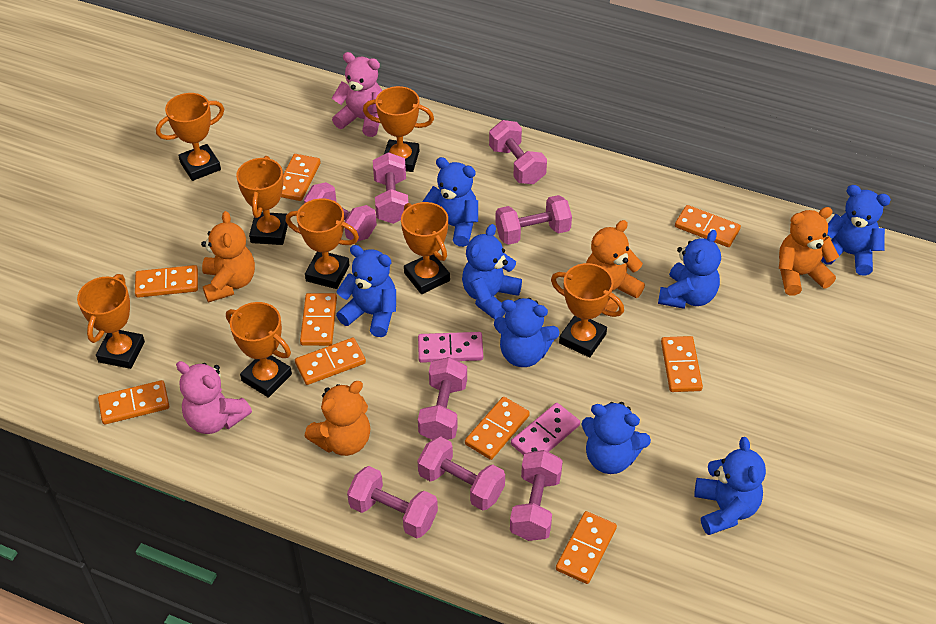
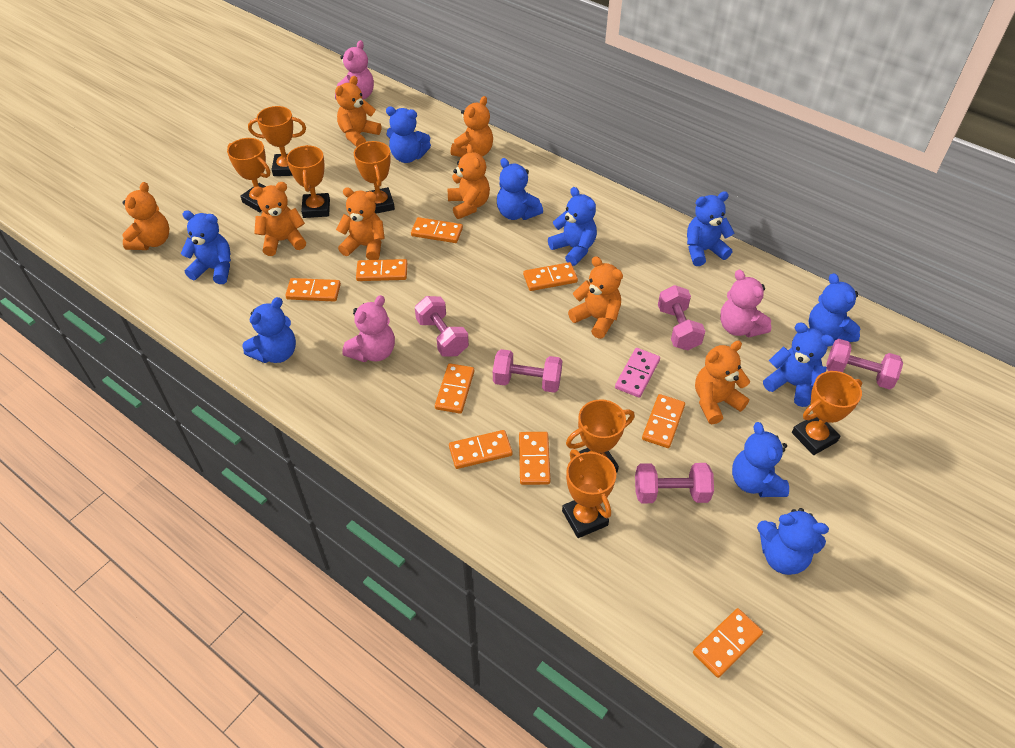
blue teddy bear: [336,245,396,337] [422,157,478,247] [462,224,522,320] [494,298,559,367] [581,402,651,474] [658,230,721,309] [694,437,766,535] [821,185,891,276] = 8 -> [181,211,231,284] [242,297,296,363] [386,107,431,163] [497,158,543,220] [548,187,597,266] [687,191,734,266] [732,422,789,497] [757,508,829,575] [763,322,835,407] [808,273,860,342] = 10
orange teddy bear: [201,211,255,303] [304,381,370,456] [586,220,645,312] [779,207,839,296] = 4 -> [122,182,169,250] [252,182,306,256] [335,76,381,147] [336,187,385,260] [448,144,490,219] [451,96,493,157] [568,256,623,339] [695,341,750,424] = 8
orange trophy: [77,274,145,369] [156,93,224,181] [226,302,292,398] [236,156,288,245] [286,198,359,289] [363,86,434,172] [401,202,450,294] [551,263,624,357] = 8 -> [227,138,270,212] [248,106,306,176] [287,145,330,218] [354,141,395,214] [562,449,616,538] [566,399,635,473] [792,371,862,455] = 7
pink domino: [418,332,483,363] [511,403,580,455] = 2 -> [615,348,660,398] = 1
pink dumbbell: [304,182,377,242] [347,466,438,538] [373,152,408,224] [418,357,467,440] [418,436,505,511] [489,120,547,184] [495,195,572,245] [510,450,563,541] = 8 -> [415,296,469,357] [493,349,563,393] [635,463,714,503] [658,285,705,350] [826,339,903,389] = 5
pink teddy bear: [176,361,252,434] [332,52,382,137] = 2 -> [335,40,374,100] [342,295,395,362] [720,270,771,338] = 3

